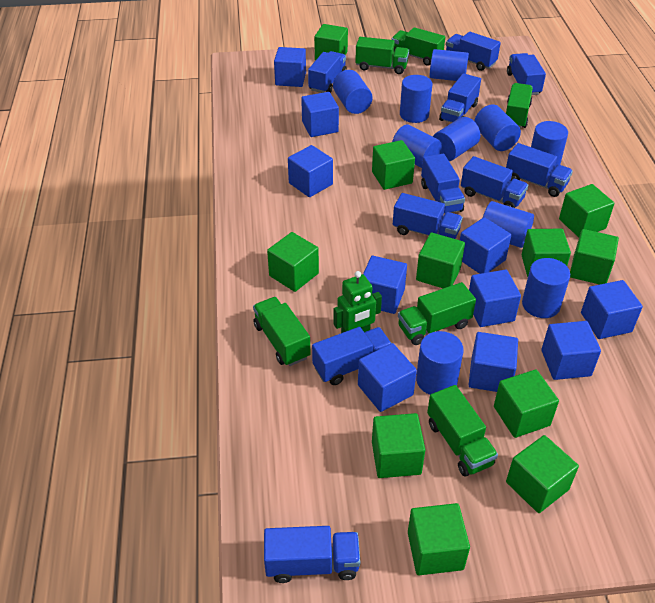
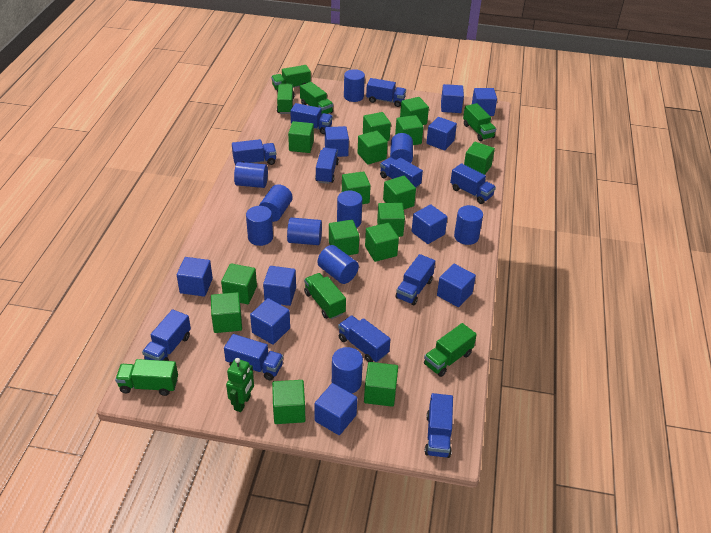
blue truck: [264,526,360,583] [308,51,347,93] [312,327,391,385] [393,193,463,239] [421,154,465,214] [439,73,481,123] [446,32,501,71] [461,156,528,208] [506,143,573,197] [507,53,546,95] = 10 -> [142,309,191,361] [224,334,283,381] [232,139,276,165] [290,103,333,134] [315,148,339,184] [338,315,391,363] [366,78,406,107] [380,157,423,188] [395,254,435,305] [424,393,453,458] [450,163,496,204] = 11
green cube: [267,232,319,292] [314,24,348,60] [372,140,415,190] [372,413,425,478] [408,503,470,575] [416,233,465,288] [494,369,559,438] [506,435,579,513] [522,229,571,277] [559,184,614,237] [570,229,619,285] = 11 -> [211,292,242,333] [221,263,257,304] [272,380,305,424] [288,121,314,153] [329,220,359,255] [342,171,371,204] [358,130,388,165] [363,112,391,141] [364,362,398,407] [365,223,399,262] [377,203,405,237] [383,176,416,209] [395,115,423,145] [400,97,429,125] [464,142,495,175] = 15
green truck: [253,297,311,366] [355,37,409,74] [391,27,445,66] [398,282,476,345] [427,385,498,476] [506,83,533,129] = 6 -> [115,359,178,396] [271,65,311,92] [277,83,295,114] [300,82,333,115] [304,273,346,319] [424,323,477,377] [463,103,496,141] = 7

